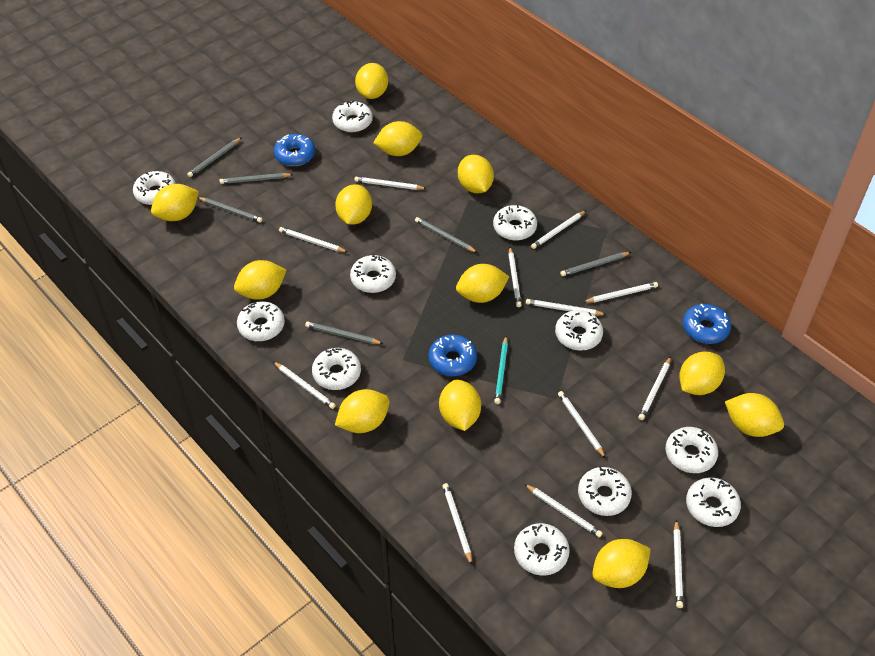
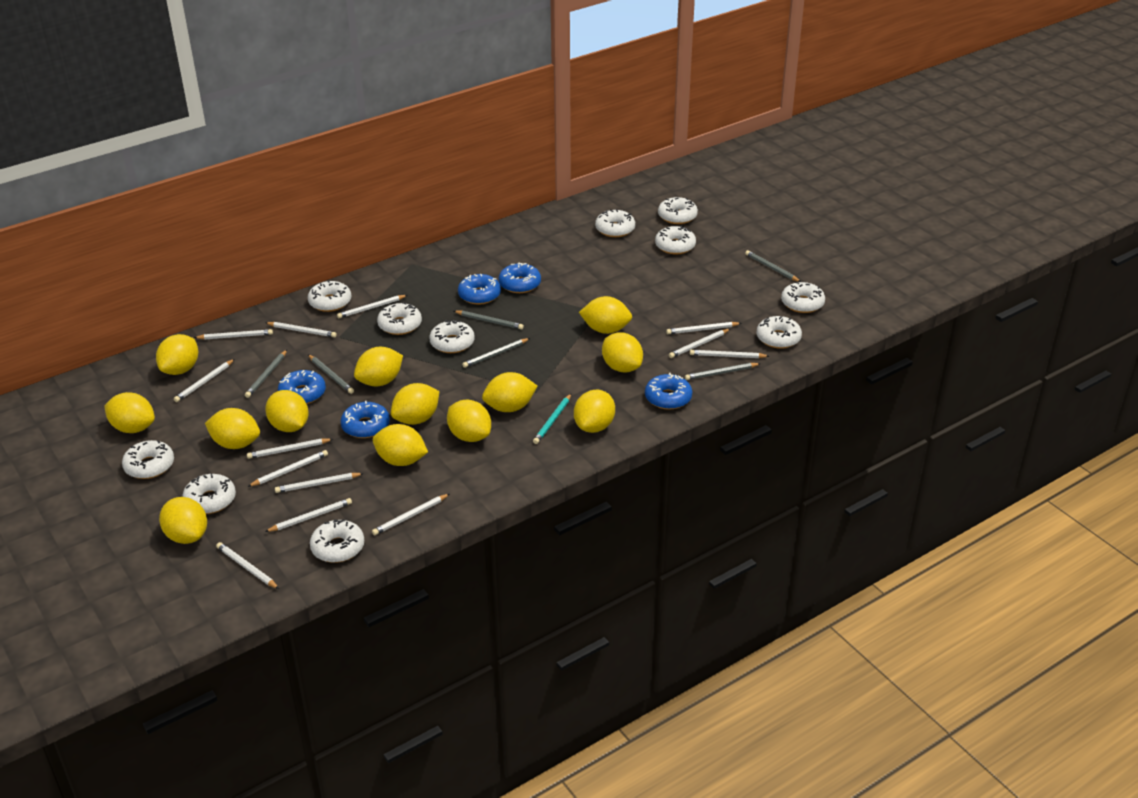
blue donut: [274,134,315,166] [429,335,477,376] [683,304,731,344] = 3 -> [278,370,326,404] [341,401,390,438] [458,274,501,304] [499,263,541,293] [645,373,692,410] = 5
white pencil: [274,362,336,409] [279,227,347,252] [354,177,427,190] [442,483,472,565] [508,247,522,307] [524,484,603,538] [526,299,607,316] [531,211,586,249] [558,391,606,459] [584,282,658,303] [638,357,671,420] [674,519,683,608] = 12 -> [174,359,235,402] [194,329,273,340] [216,542,279,589] [247,438,333,459] [247,450,328,487] [265,498,352,532] [266,322,337,337] [275,473,364,493] [337,295,407,318] [372,494,449,535] [666,322,741,334] [669,329,730,358] [690,350,769,358] = 13
yellow lemon: [151,184,199,221] [234,260,286,300] [335,184,372,225] [335,389,390,433] [355,63,388,99] [373,121,422,156] [439,379,481,431] [456,264,509,303] [458,155,494,193] [592,539,651,588] [679,352,725,395] [725,393,784,437] = 12 -> [104,392,155,433] [156,334,198,375] [159,497,207,544] [205,408,260,449] [265,390,309,432] [354,347,403,386] [373,424,428,466] [391,383,439,425] [447,400,491,442] [482,372,537,412] [574,390,615,433] [579,296,632,334] [602,332,643,372] = 13

